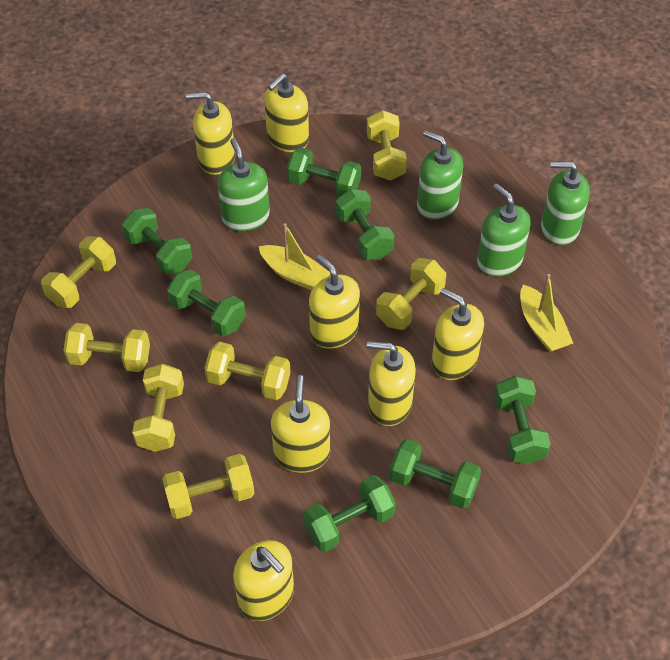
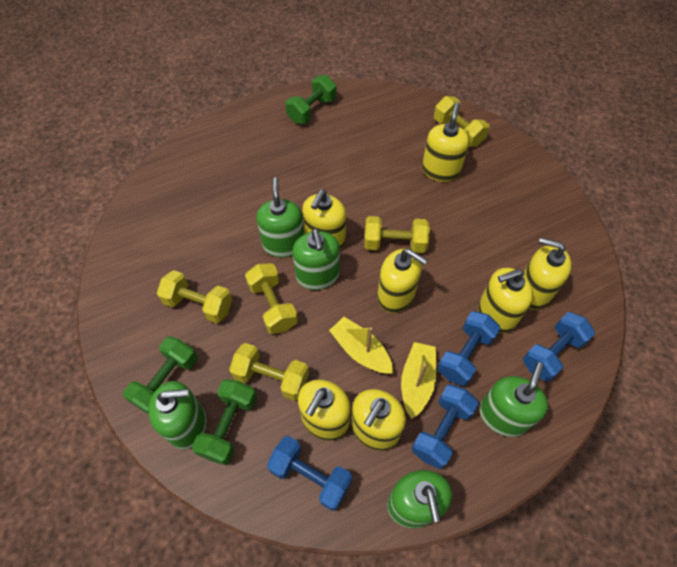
blue dumbbell: none = 0 -> [267,436,353,511] [412,384,479,469] [437,311,501,386] [523,312,595,382] = 4
green dumbbell: [122,208,192,275] [167,269,246,337] [287,148,361,197] [303,475,395,552] [336,189,395,260] [389,439,481,509] [494,376,551,464] = 7 -> [123,336,197,413] [192,379,257,465] [286,75,336,124] = 3
green soap dispenser: [218,138,270,231] [417,130,463,220] [477,184,531,277] [541,162,590,245] = 4 -> [148,381,207,450] [256,177,304,257] [293,228,340,290] [387,470,452,528] [479,362,548,437] = 5
yellow dumbbell: [41,237,116,308] [63,323,150,372] [132,364,184,452] [162,454,254,519] [204,342,291,400] [367,110,407,181] [376,258,446,330] = 7 -> [157,270,232,323] [229,343,309,401] [245,263,298,334] [364,216,430,253] [434,96,490,147] = 5

